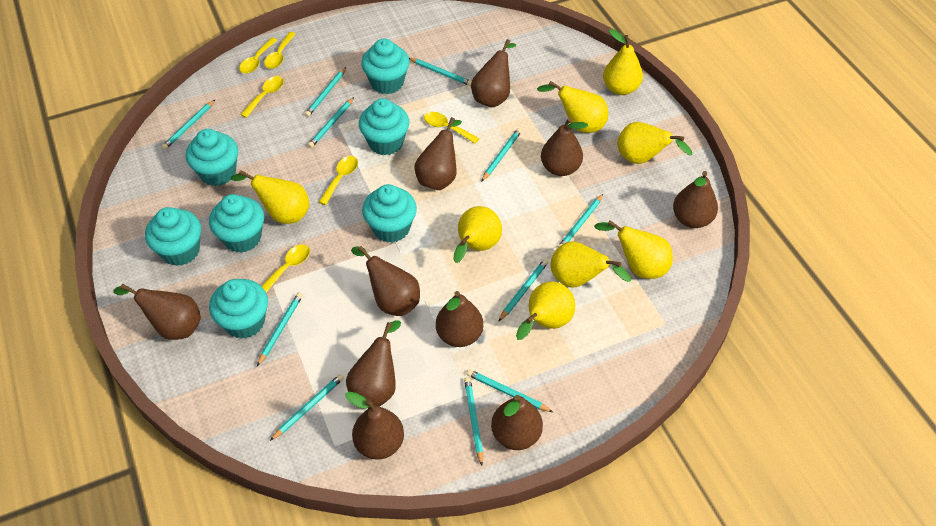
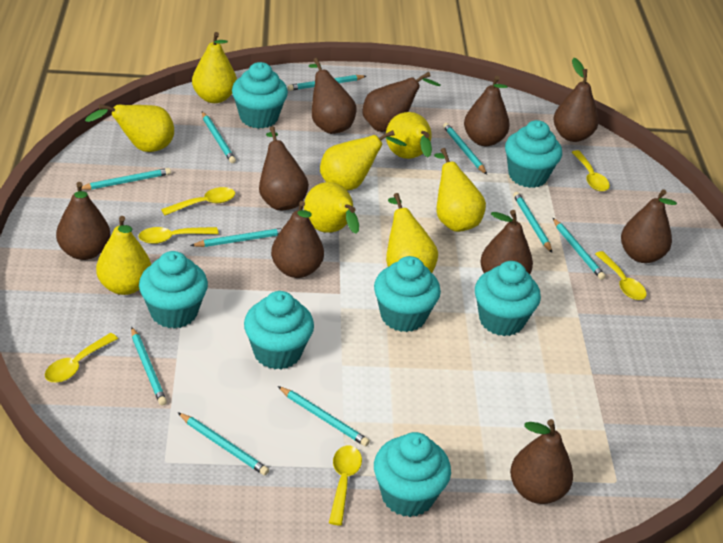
turquoise pencil: [162,100,215,150] [257,292,303,366] [270,374,344,441] [305,67,346,117] [308,97,354,148] [409,58,472,86] [464,377,483,466] [467,369,553,412] [481,128,522,182] [498,259,548,322] [558,194,603,247] = 11 -> [82,168,171,190] [131,327,167,406] [178,412,269,475] [190,228,282,247] [202,112,236,163] [278,386,370,446] [288,75,366,91] [443,123,487,175] [513,192,552,253] [553,218,606,280] = 10

